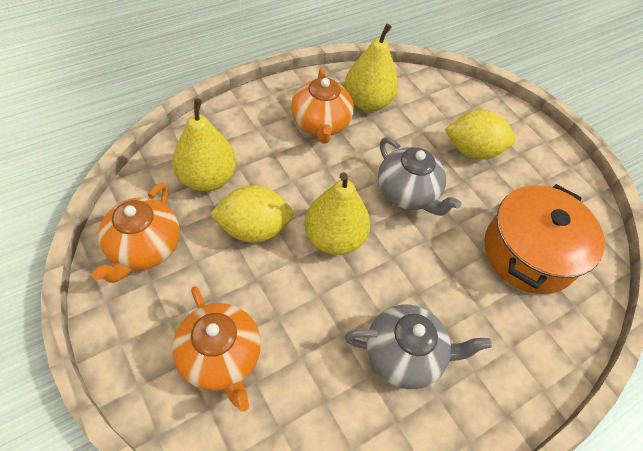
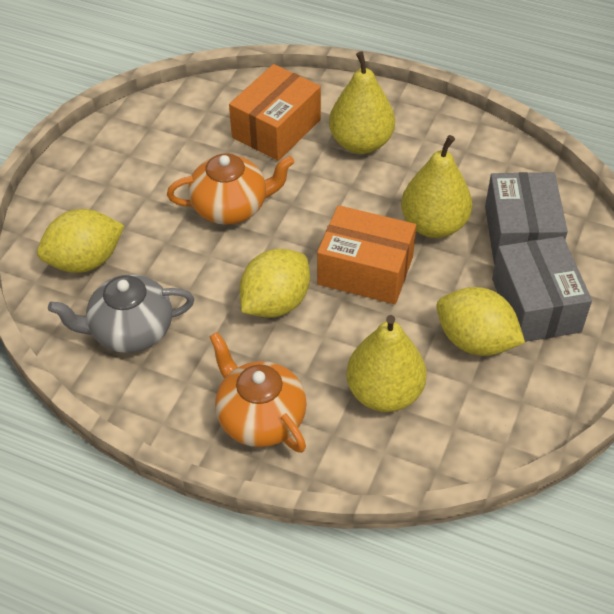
grey box: none = 0 -> [485,172,568,265] [492,236,592,342] = 2
grey teapot: [345,304,492,389] [378,137,461,216] = 2 -> [48,274,194,353] = 1
orange box: none = 0 -> [229,64,321,161] [317,205,416,304] = 2
orange pot: [484,184,605,294] = 1 -> none = 0
orange teapot: [92,183,180,283] [172,286,261,412] [291,68,354,144] = 3 -> [167,153,294,225] [209,332,307,453] = 2
yellow lemon: [210,185,294,243] [445,110,515,160] = 2 -> [37,209,125,273] [240,249,310,318] [436,287,525,356] = 3

